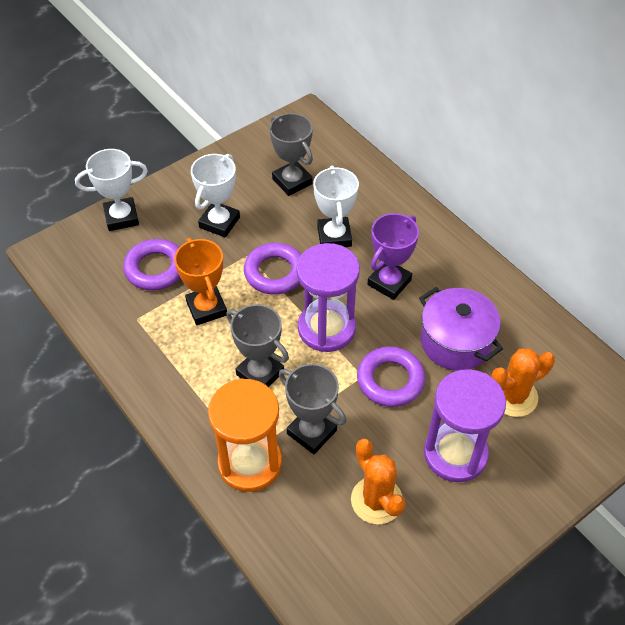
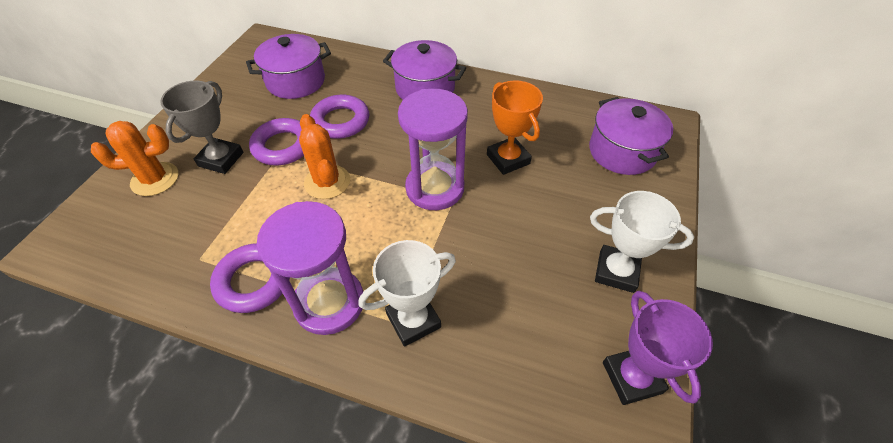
grey trophy: [226,304,289,387] [270,113,313,196] [279,364,346,454] = 3 -> [160,81,243,174] = 1
orange hourglass: [208,378,282,492] = 1 -> none = 0
purple pot: [419,287,503,371] = 1 -> [246,34,331,99] [383,40,466,100] [589,97,673,175] = 3
white trophy: [75,149,148,231] [191,154,240,238] [313,166,359,247] = 3 -> [359,240,456,347] [590,191,694,293] = 2

